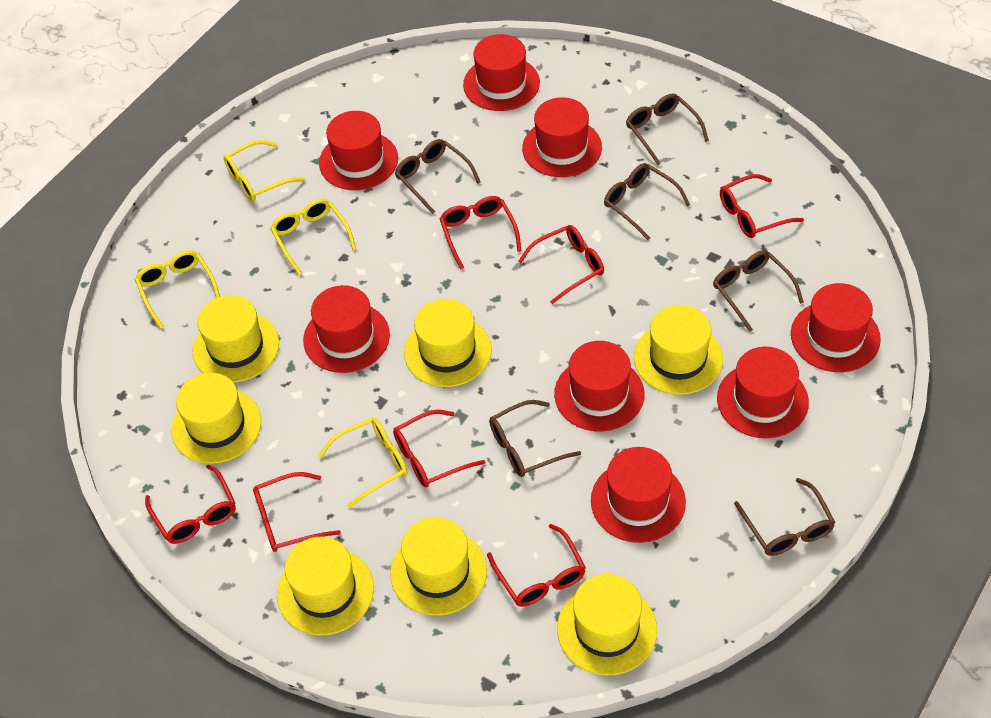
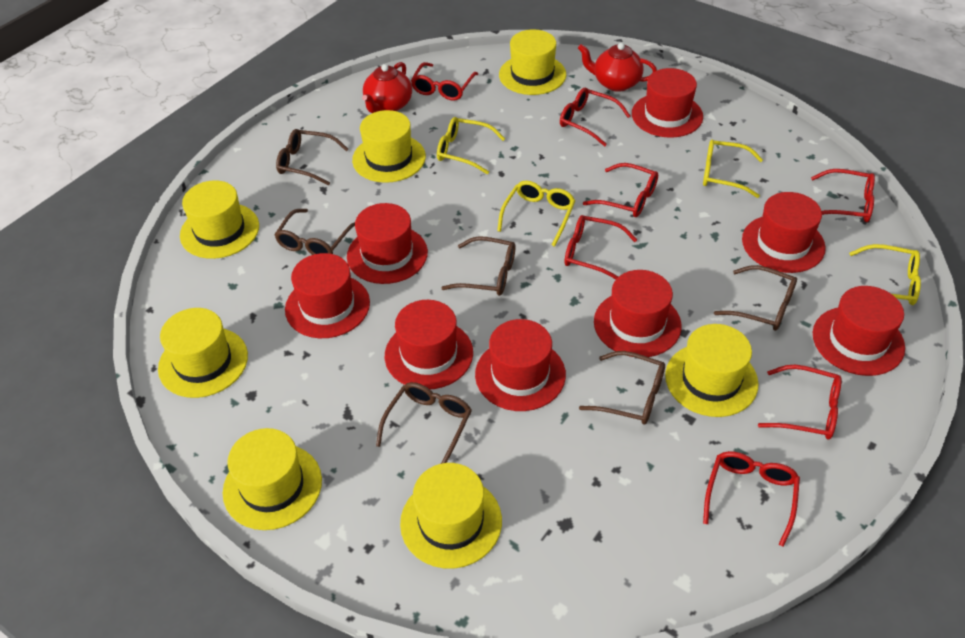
red teapot: none = 0 -> [362,62,412,113] [578,43,657,92] = 2

